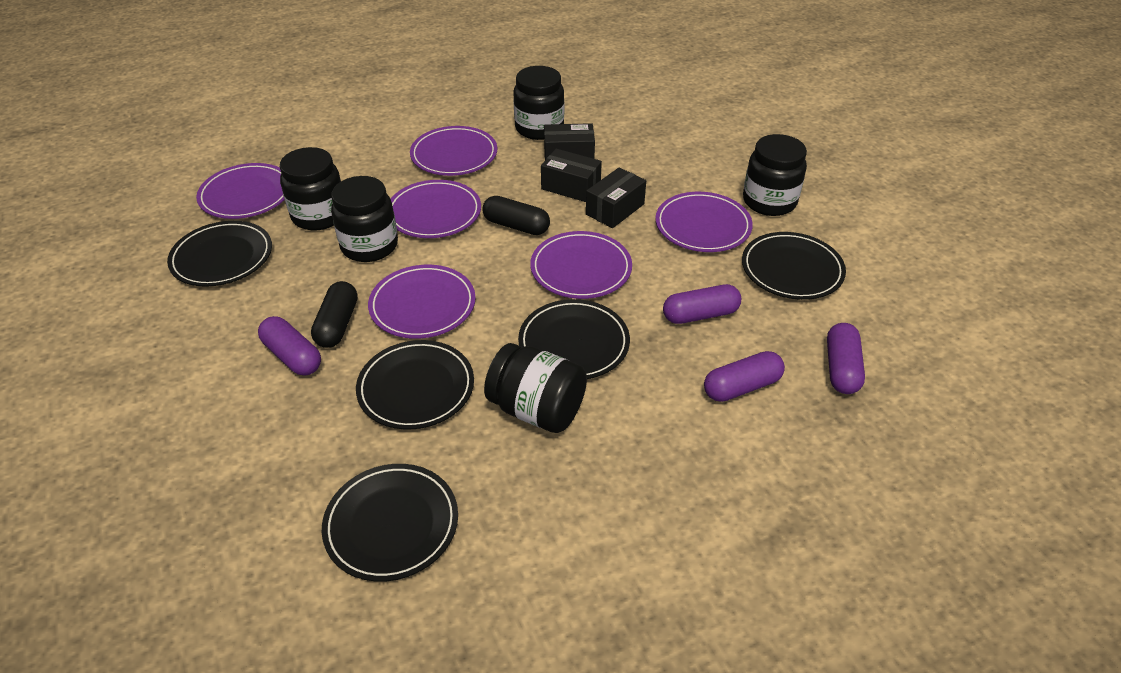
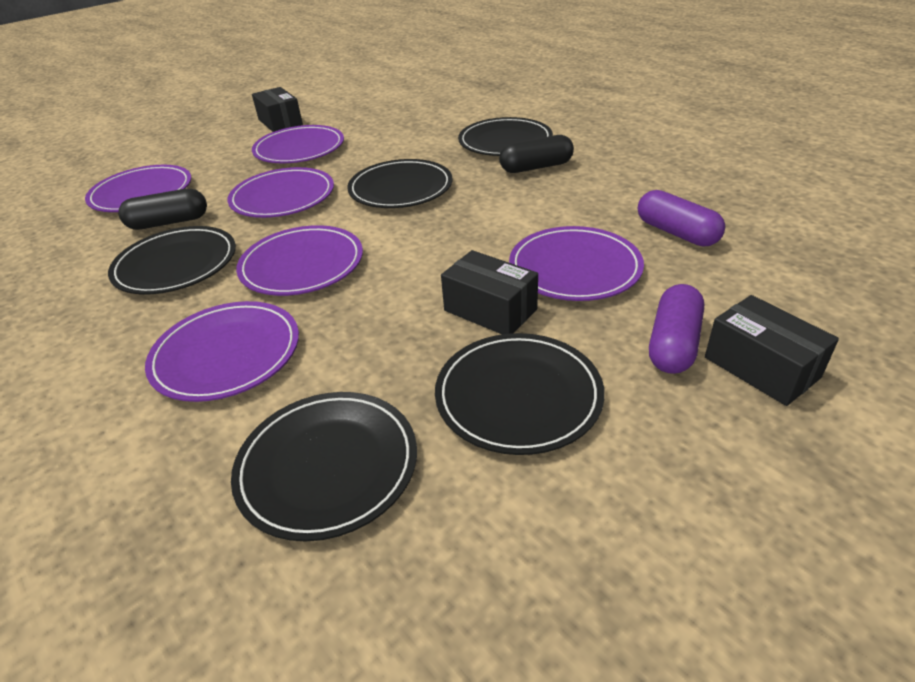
black jar: [280,147,341,230] [331,176,398,262] [484,343,587,433] [514,66,564,140] [743,134,807,216] = 5 -> none = 0
purple capsule: [258,316,321,376] [663,284,741,324] [704,351,785,402] [827,323,865,394] = 4 -> [638,190,725,246] [649,284,704,374] = 2

